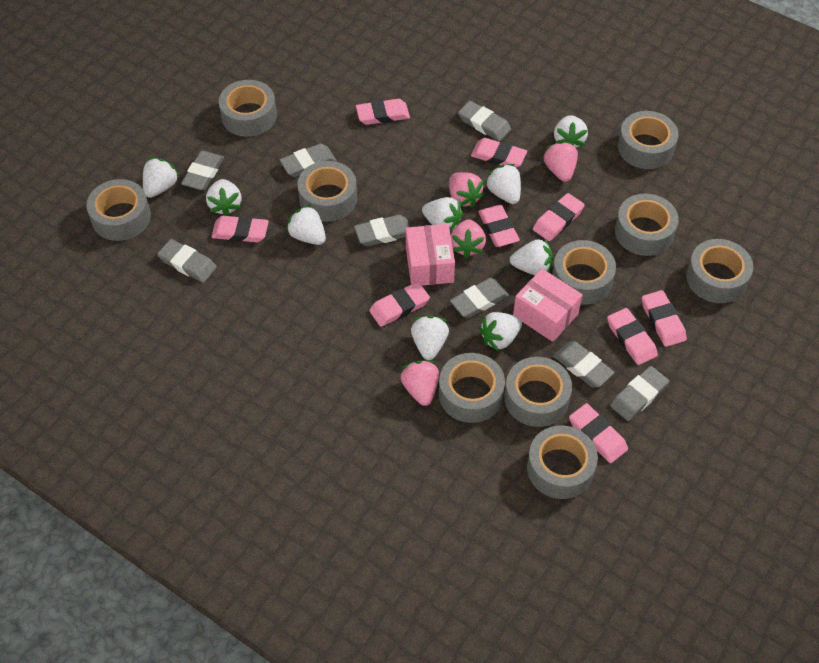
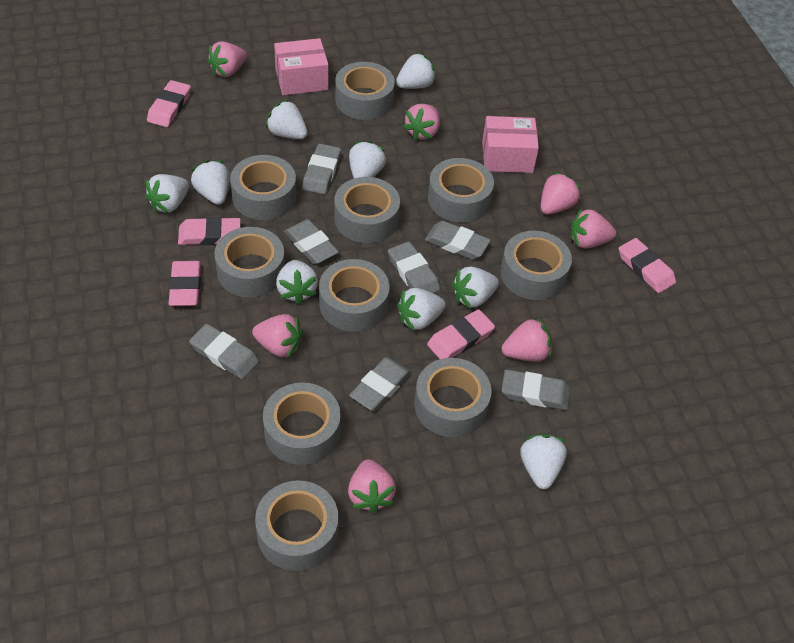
grey eraser: [157,239,217,283] [181,151,224,190] [280,143,336,177] [354,215,410,246] [450,278,509,318] [458,101,511,141] [553,341,614,387] [610,366,669,421] = 8 -> [189,324,259,379] [284,219,339,264] [302,144,341,194] [349,357,411,411] [388,241,440,293] [425,221,491,260] [502,369,570,410] = 7
pink eraser: [211,216,269,242] [356,99,410,125] [369,282,430,327] [471,138,527,168] [478,205,520,247] [533,193,585,241] [569,403,628,463] [607,308,658,365] [642,290,687,347] = 9 -> [147,80,191,127] [169,261,201,306] [178,217,241,245] [427,309,495,359] [619,238,676,293] = 5
pink strawberry: [401,361,439,406] [449,172,485,208] [451,219,486,259] [543,141,578,182] = 4 -> [207,41,247,77] [252,314,303,358] [348,459,396,513] [403,104,440,141] [502,317,552,361] [541,172,581,215] [570,208,616,249] = 7

